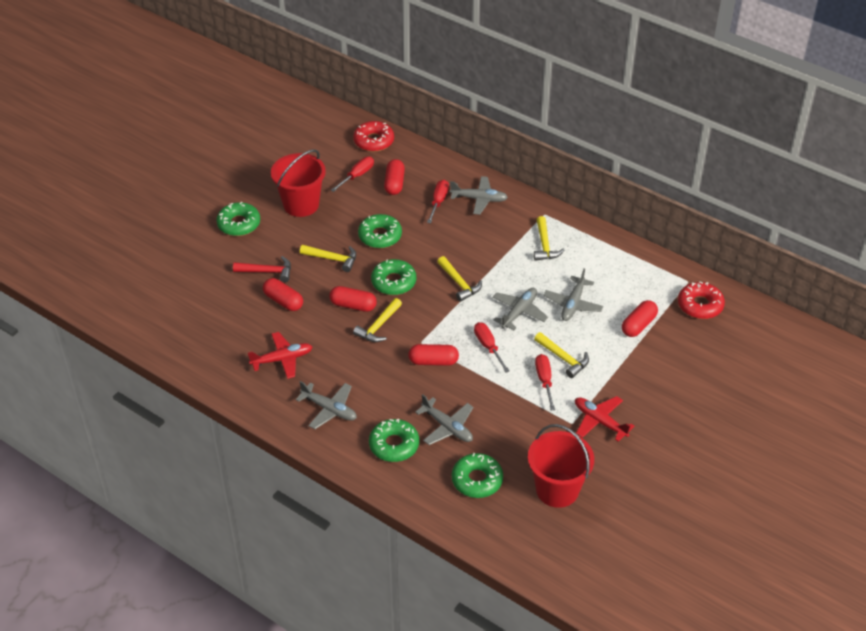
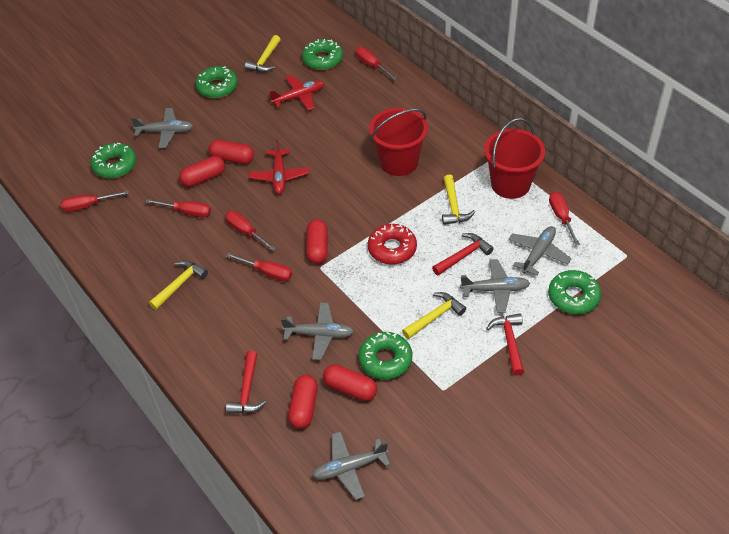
red donut: [353,121,394,152] [678,282,725,319] = 2 -> [368,224,417,265] = 1
red hammer: [233,256,291,282] = 1 -> [226,351,266,414] [432,233,494,276] [486,313,524,376] = 3
red screwdriver: [331,157,374,192] [427,180,449,223] [474,322,509,373] [535,354,555,410] = 4 -> [60,190,129,212] [146,199,211,218] [225,211,276,251] [226,253,292,281] [356,47,397,80] [549,192,580,246] = 6
yellow hammer: [300,245,356,272] [353,298,402,342] [437,256,482,302] [534,216,564,261] [534,332,589,378] = 5 -> [149,260,208,310] [245,35,281,72] [402,292,466,339] [442,175,475,225] = 4

